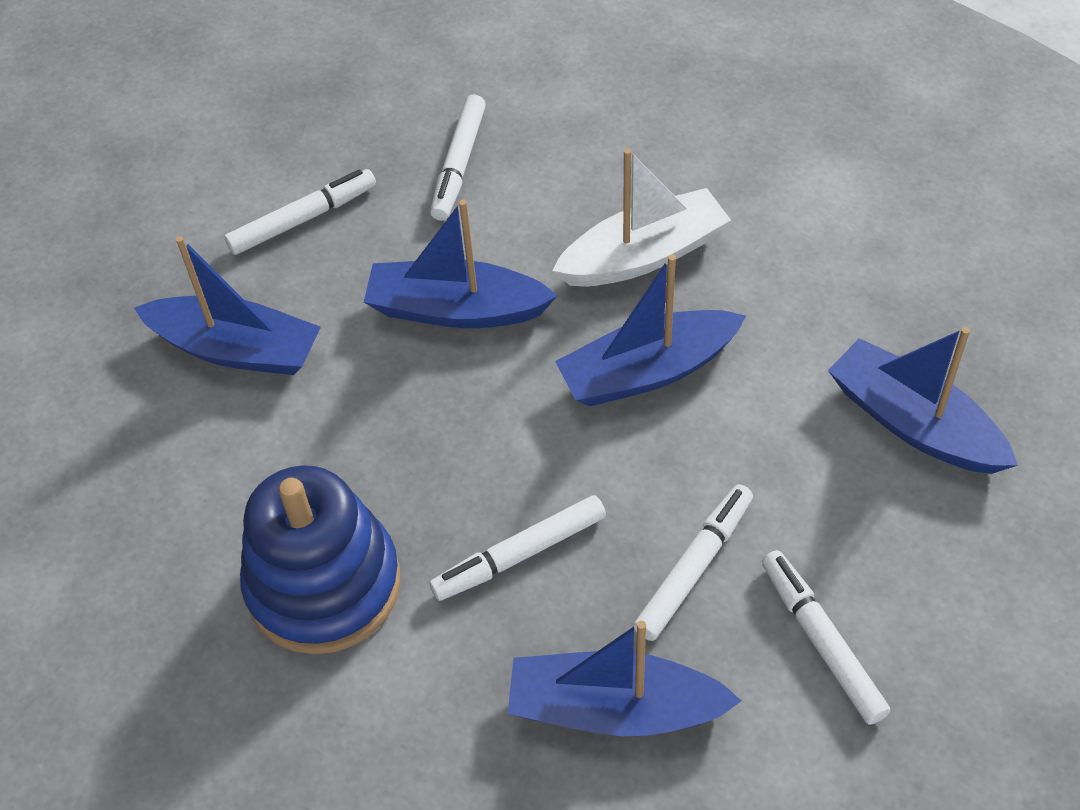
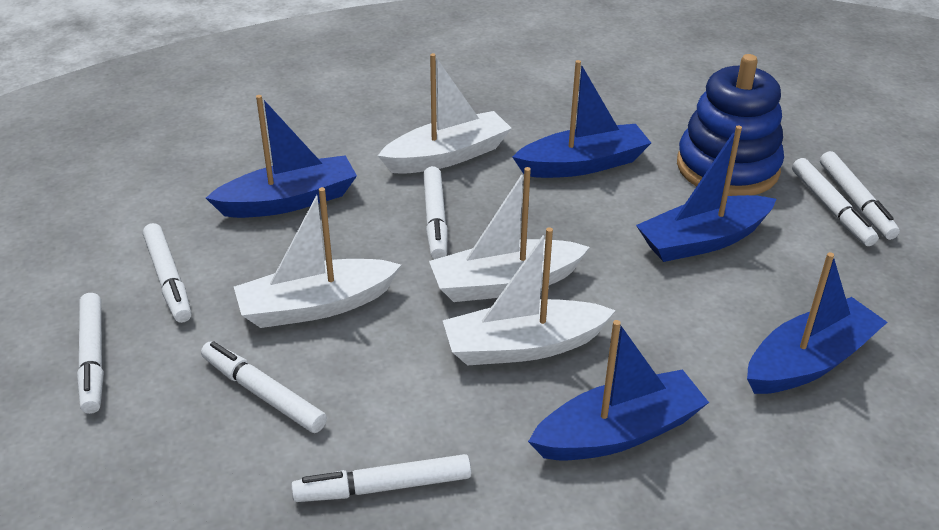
white boat: [552,149,731,287] = 1 -> [234,187,401,328] [378,53,512,174] [429,167,590,302] [443,227,616,365] = 4
white marker: [225,169,376,255] [430,95,486,221] [430,495,606,601] [633,484,753,641] [762,550,890,725] = 5 -> [77,293,104,414] [143,223,192,323] [201,341,327,433] [291,454,471,502] [423,166,448,259] [792,158,878,246] [820,151,900,240] = 7

